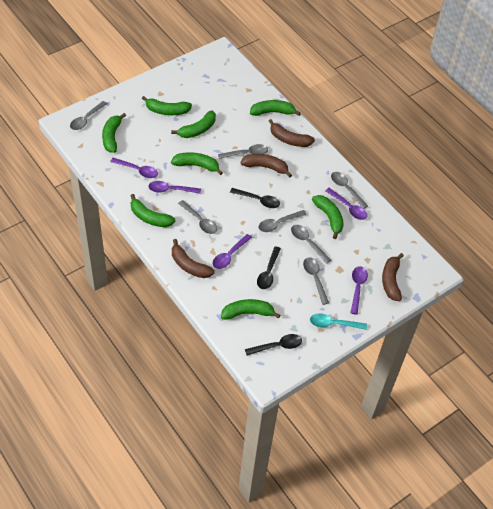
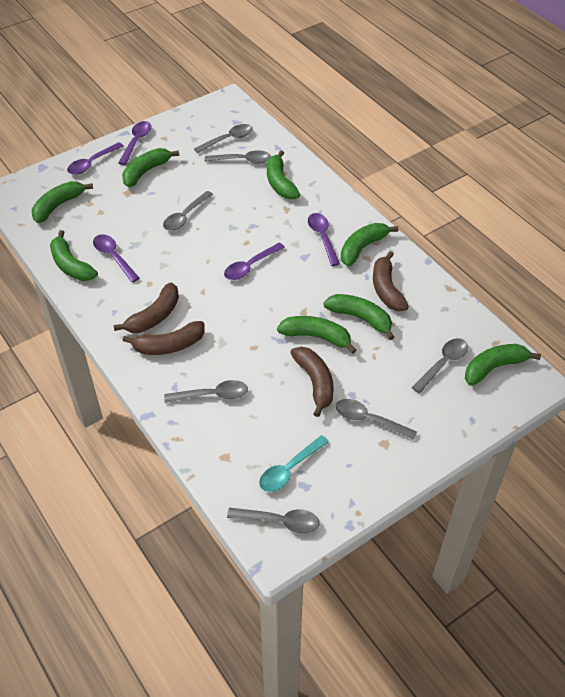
black spoon: [230,188,280,208] [245,334,302,355] [257,246,281,289] = 3 -> none = 0

